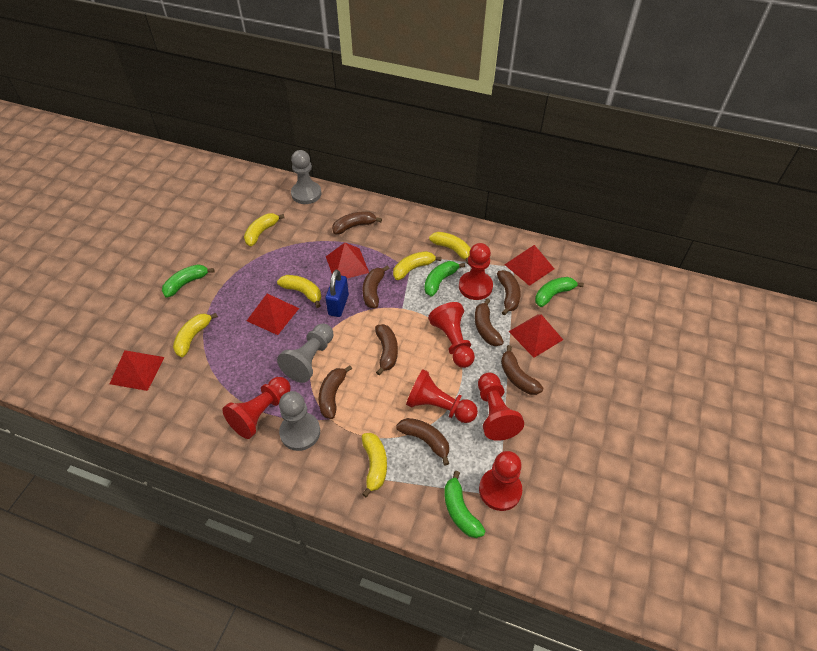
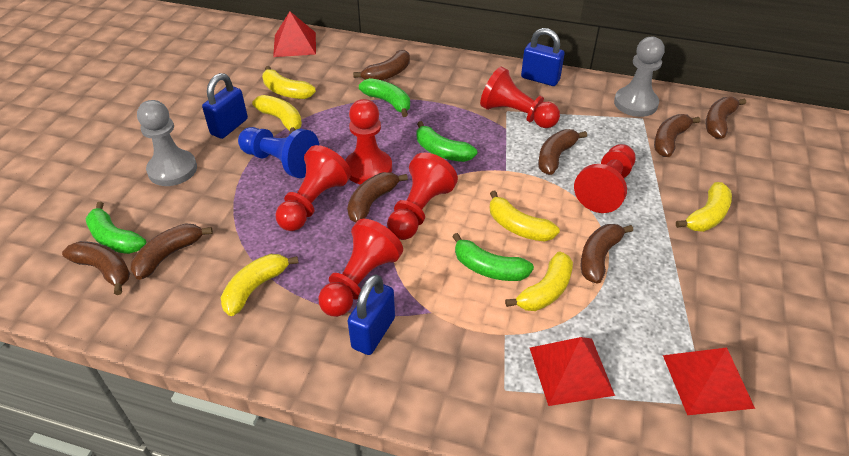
blue padlock: [325,270,349,317] = 1 -> [202,73,248,139] [348,274,395,355] [521,28,565,86] = 3
blue pawn: none = 0 -> [238,127,319,178] = 1
grey pawn: [277,324,334,383] [279,391,320,451] [291,150,321,204] = 3 -> [137,100,197,186] [614,37,665,117] = 2
red pyramid: [110,350,165,391] [247,293,299,335] [326,243,369,278] [504,245,554,286] [508,314,563,358] = 5 -> [273,11,316,57] [530,337,615,406] [663,347,755,415] = 3

